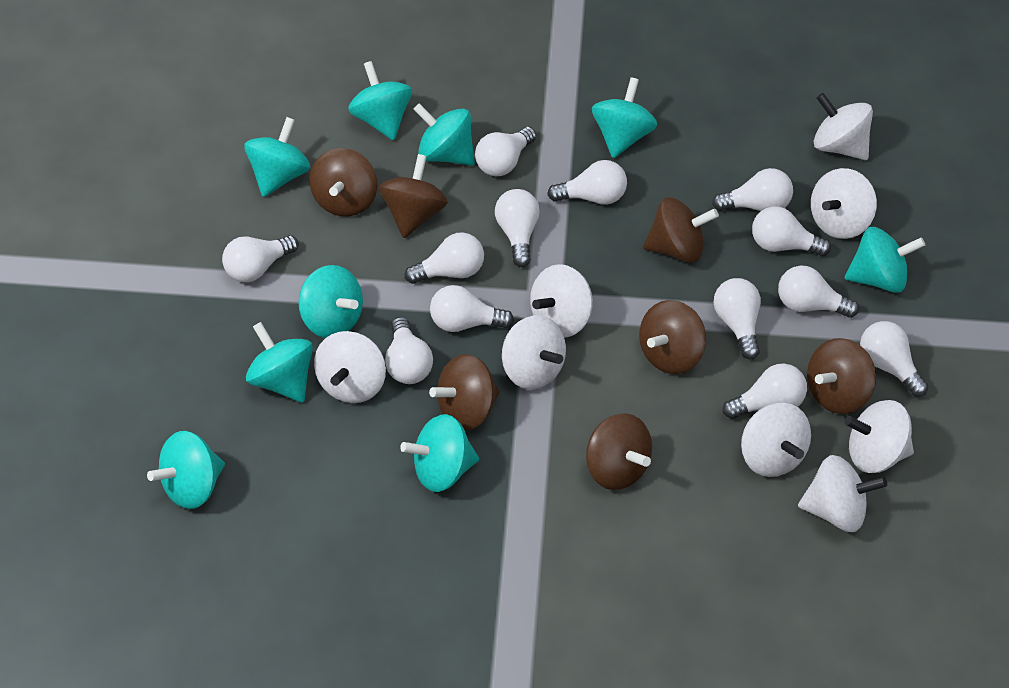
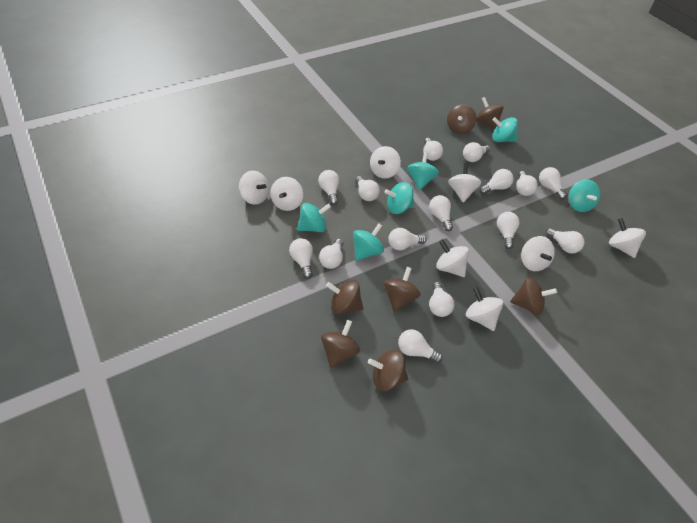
turquoise spinning top: [147,431,225,509] [244,117,310,197] [246,322,313,403] [299,265,363,338] [348,61,412,140] [400,414,479,492] [413,103,475,166] [592,77,657,158] [845,227,925,293] = 9 -> [297,203,331,232] [353,223,384,261] [385,182,415,214] [407,152,439,190] [492,117,518,142] [569,179,600,212] = 6
white light bulb: [222,235,299,282] [385,317,433,384] [405,232,484,284] [430,285,514,332] [475,127,536,176] [495,189,540,267] [547,160,627,205] [712,168,793,211] [714,278,761,360] [723,363,807,419] [752,206,831,256] [778,266,859,318] [860,321,928,397] = 13 -> [289,238,313,278] [318,170,339,205] [319,239,344,269] [355,176,380,201] [388,228,427,250] [398,329,443,363] [423,138,443,161] [429,195,453,231] [429,282,454,317] [463,142,490,162] [480,169,514,194] [497,212,520,249] [516,171,538,196] [539,167,567,200] [546,228,585,254] = 15

